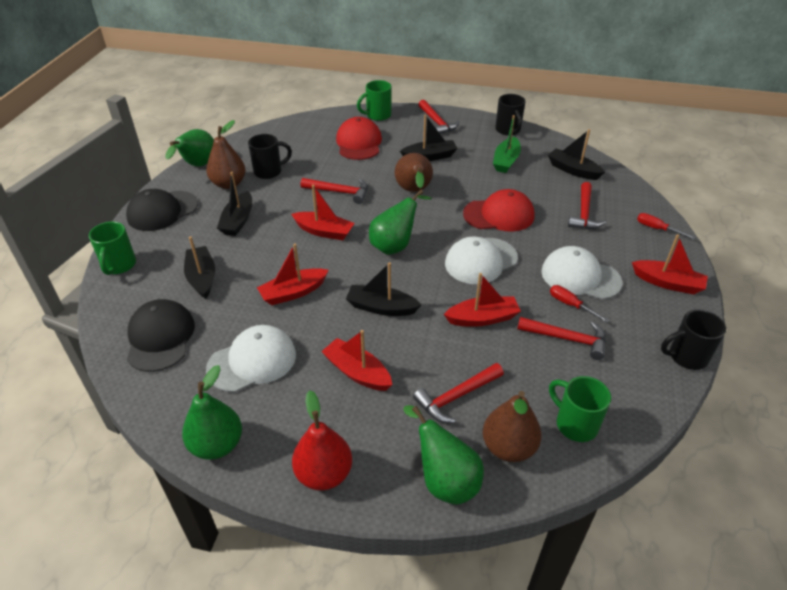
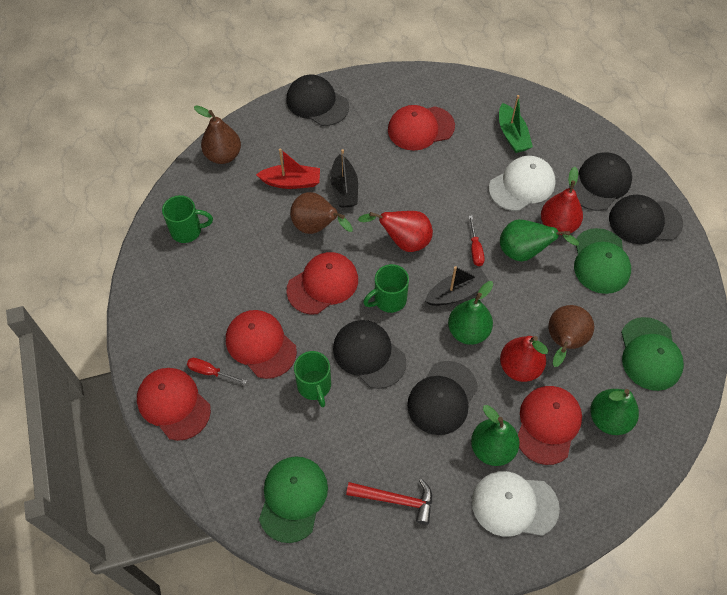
black boat: [184,236,215,299] [217,172,252,236] [346,262,422,316] [400,115,458,161] [548,129,605,180] = 5 -> [330,149,358,208] [425,266,489,306] = 2
black cap: [126,189,198,231] [127,299,195,372] = 2 -> [286,75,349,126] [333,320,406,389] [407,361,478,435] [569,152,632,211] [609,194,683,244] = 5
black mug: [248,134,292,179] [495,94,526,136] [661,310,726,370] = 3 -> none = 0
green cap: none = 0 -> [259,456,328,543] [574,228,631,294] [621,317,684,391] = 3
red boat: [257,244,329,305] [291,185,355,240] [321,330,392,391] [444,273,521,327] [632,234,708,294] = 5 -> [256,148,320,189] = 1
red cap: [336,117,382,160] [463,189,535,232] = 2 -> [137,368,211,441] [226,310,297,379] [286,252,358,314] [388,105,455,151] [518,386,582,465] = 5
red hammer: [300,178,368,204] [413,363,504,423] [418,100,459,134] [517,317,606,360] [568,182,606,229] = 5 -> [346,479,432,525] = 1
red pear: [292,390,352,490] = 1 -> [358,211,433,252] [500,336,548,382] [541,167,583,235] = 3
white cap: [206,325,296,392] [445,236,518,284] [541,246,623,300] = 3 -> [472,471,560,537] [489,156,556,211] = 2

